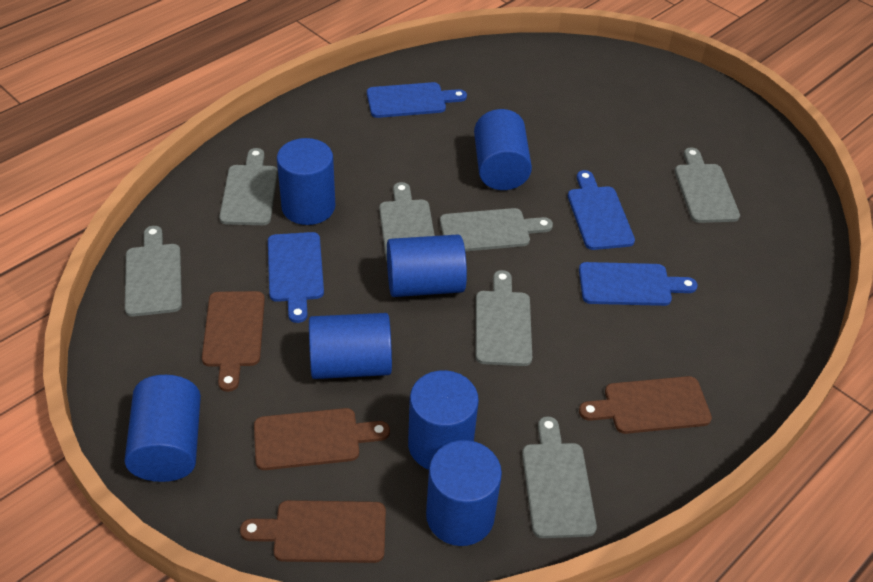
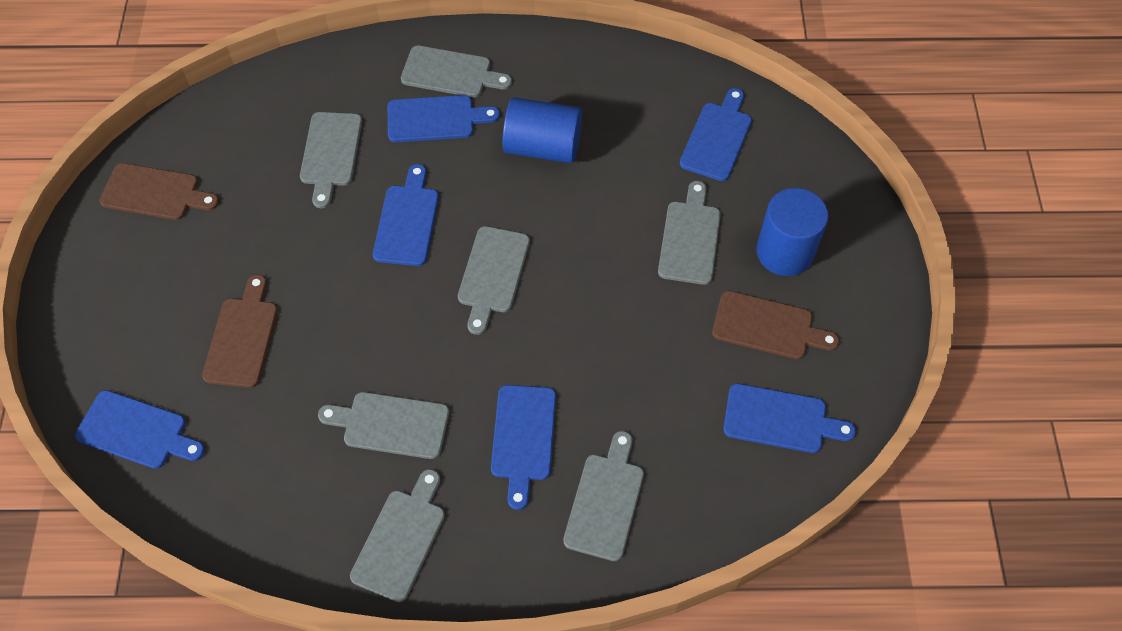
blue cutting board: [268,232,324,323] [367,82,467,118] [568,170,635,250] [579,262,698,306] = 4 -> [75,390,205,469] [373,164,439,266] [388,95,500,142] [491,385,556,510] [680,88,752,181] [723,384,856,453] = 6
blue cylinder: [124,375,201,482] [277,138,335,225] [309,313,392,379] [387,234,467,297] [408,370,479,470] [426,440,502,546] [474,109,532,190] = 7 -> [503,98,582,163] [756,188,828,276] = 2
brown cutting board: [202,291,265,392] [240,500,386,563] [254,408,390,470] [579,376,712,434] = 4 -> [100,163,219,220] [202,274,278,388] [712,291,839,359] = 3

